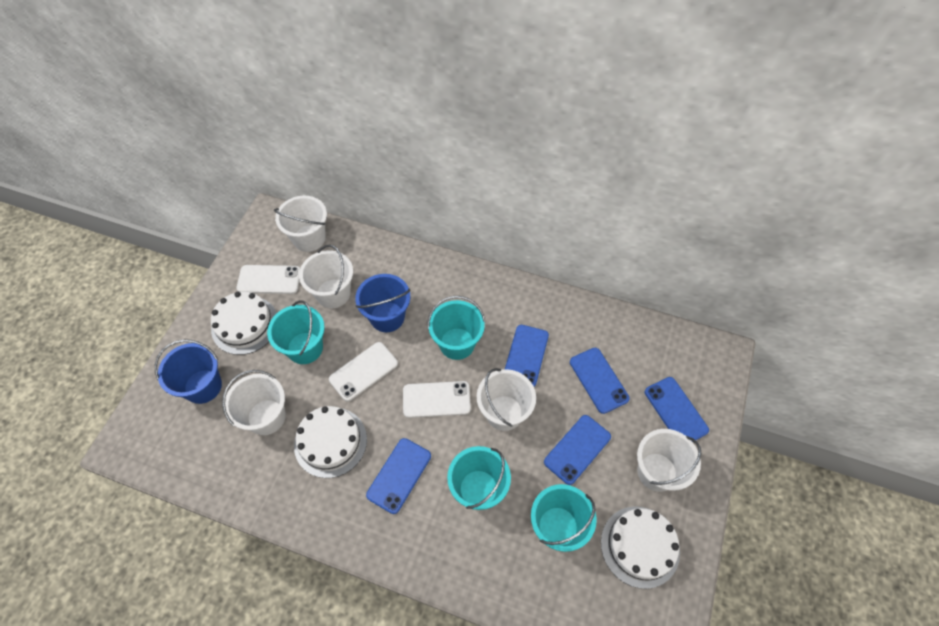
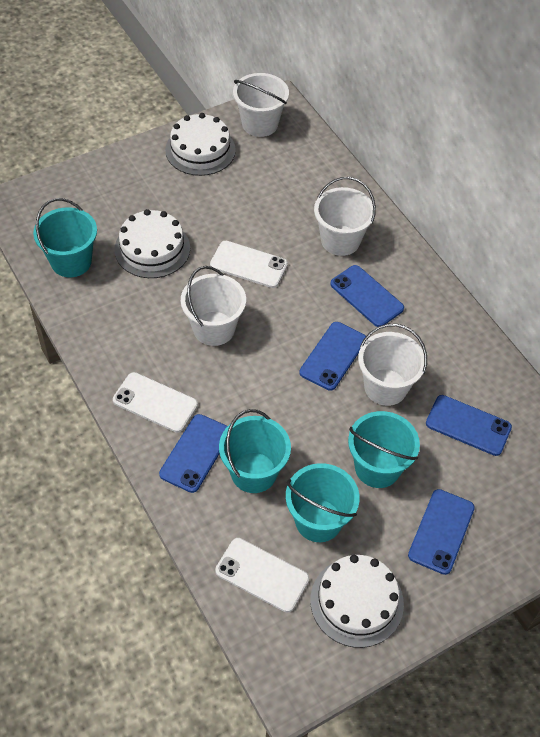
blue bucket: [155,339,222,404] [355,274,410,332] = 2 -> none = 0
white bucket: [222,370,286,435] [274,196,327,252] [299,245,353,308] [477,368,536,431] [637,429,701,492] = 5 -> [181,266,246,346] [233,73,289,137] [314,177,376,256] [358,324,427,406] = 4

